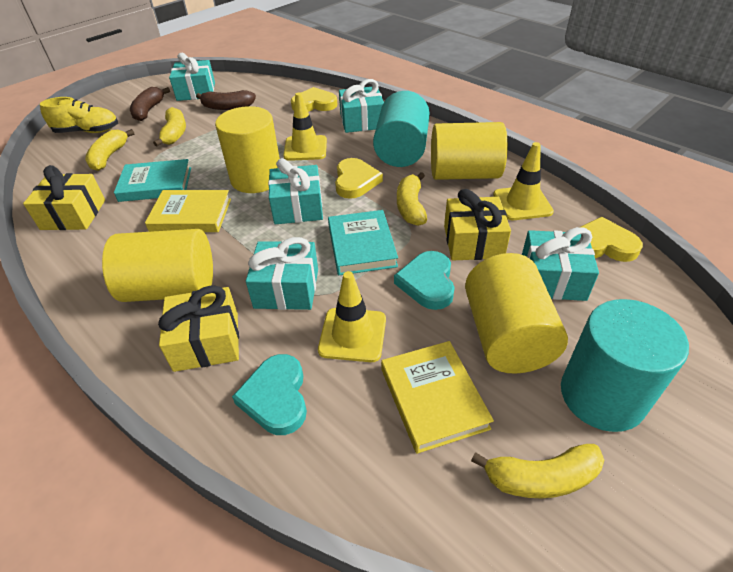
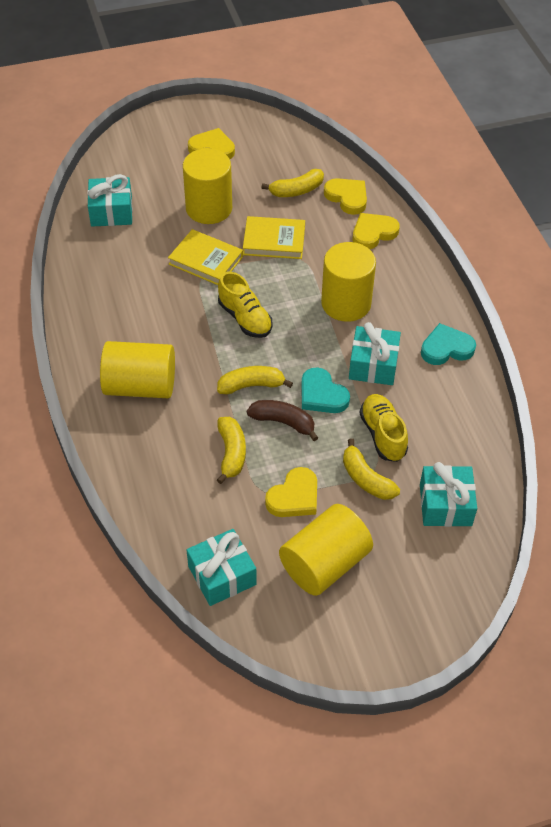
brown banana: [130,87,170,121] [196,90,256,110] = 2 -> [247,400,318,441] = 1
turquoise book: [114,159,191,202] [328,210,398,275] = 2 -> none = 0
turquoise cylinder: [373,91,430,167] [561,299,689,432] = 2 -> none = 0
turquoise gift: [169,53,215,101] [246,237,318,310] [268,158,323,224] [339,79,384,133] [522,227,599,301] = 5 -> [87,174,133,227] [187,529,257,606] [349,322,401,385] [420,462,477,527] = 4
yellow gift: [23,165,105,230] [158,285,239,372] [444,189,511,261] = 3 -> none = 0
yellow heart: [291,87,338,112] [335,158,383,199] [581,217,643,262] = 3 -> [188,128,235,159] [265,467,317,517] [324,178,367,215] [353,213,400,249] = 4
yellow shoe: [40,97,118,133] = 1 -> [218,272,272,338] [360,394,408,462] = 2
yellow traffic cone: [283,92,327,161] [318,271,386,362] [493,142,554,220] = 3 -> none = 0

